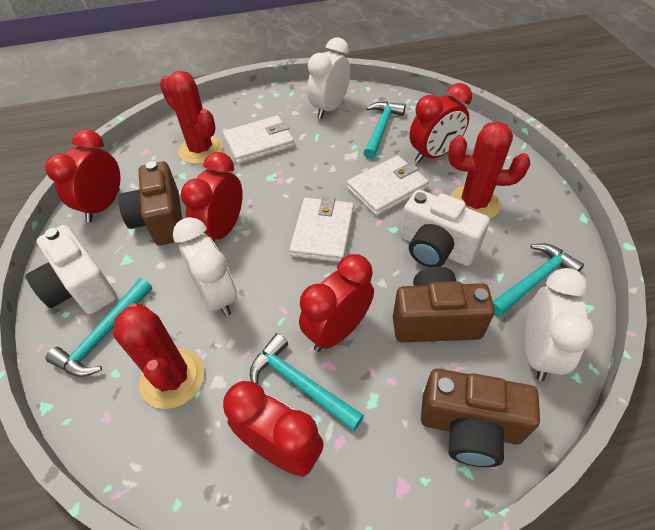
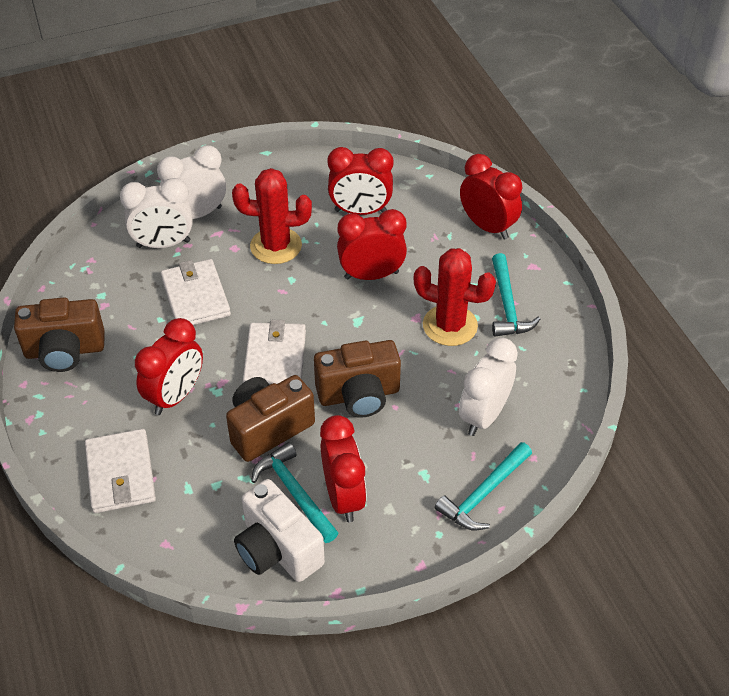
red cactus: [113,303,204,409] [160,71,223,164] [448,121,530,219] = 3 -> [232,168,312,264] [414,248,496,346] = 2
turquoise hammer: [46,278,152,377] [250,333,364,431] [364,101,406,159] [493,243,584,317] = 4 -> [251,442,338,543] [435,442,532,531] [492,253,540,337] = 3
white camera: [26,225,117,314] [400,190,490,268] = 2 -> [234,479,325,582] = 1

